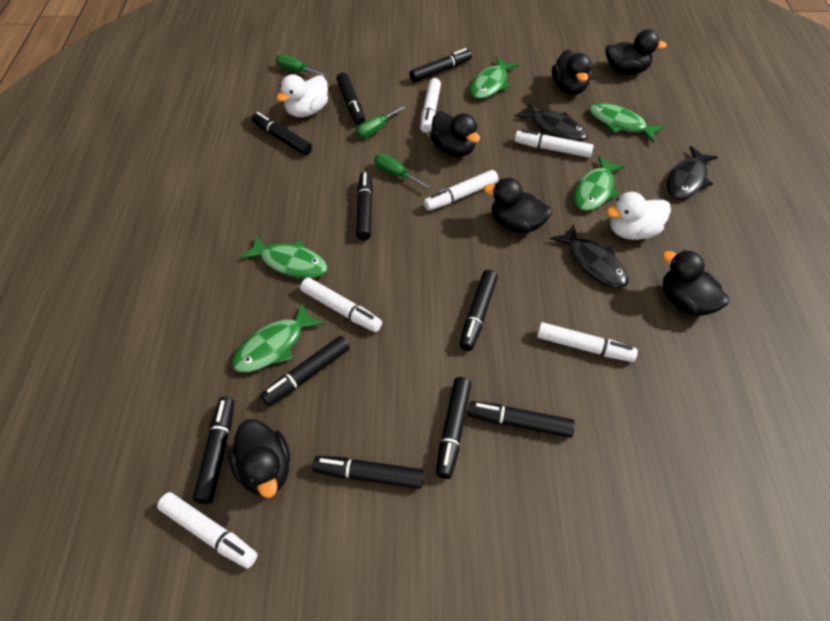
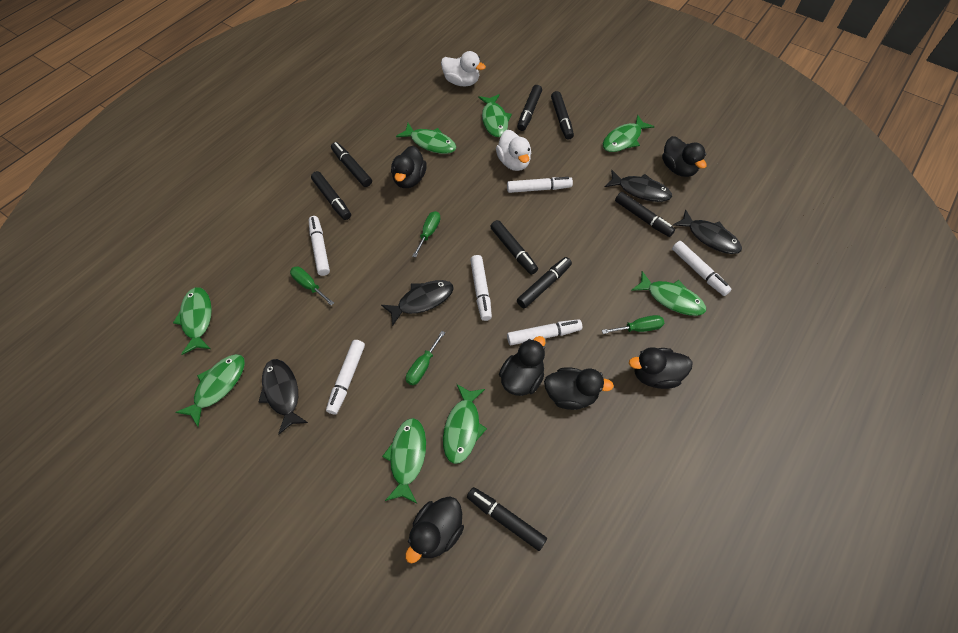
black fish: [515,102,588,142] [550,224,628,288] [667,146,718,199] = 3 -> [259,359,308,435] [381,280,454,326] [605,170,672,202] [673,209,742,254] = 4
black marker: [193,397,234,504] [252,112,312,155] [260,336,350,406] [313,456,424,489] [336,72,365,125] [356,172,373,240] [409,48,472,82] [436,377,471,479] [459,270,498,351] [468,401,575,438] = 10 -> [311,171,351,220] [331,142,372,187] [467,487,547,551] [490,220,538,275] [517,85,542,131] [517,257,572,308] [551,91,574,140] [615,192,675,237] = 8
green fish: [232,303,324,372] [240,235,327,279] [470,57,519,99] [573,155,626,211] [589,103,665,143] = 5 -> [173,287,212,355] [176,354,245,427] [382,418,426,503] [396,123,456,154] [443,384,487,464] [478,94,512,137] [603,115,655,152] [631,271,706,316] = 8
green screwdriver: [276,55,328,77] [356,105,406,138] [374,154,431,188] = 3 -> [290,266,334,305] [406,331,445,385] [412,211,441,258] [602,315,664,334] = 4

